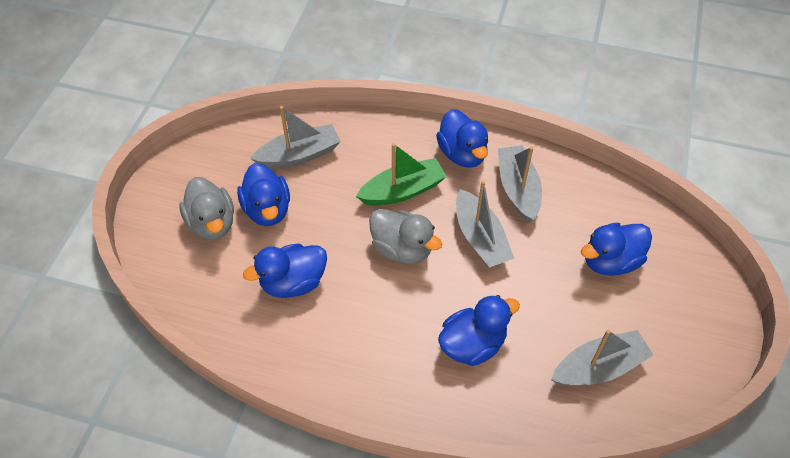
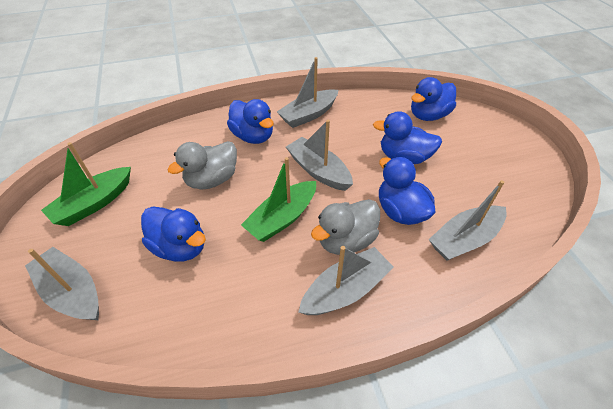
green boat: [356,143,447,205] = 1 -> [41,142,131,226] [241,157,316,242] = 2
grey boat: [250,106,341,168] [456,181,514,268] [498,145,542,223] [551,330,653,386] = 4 -> [25,247,99,320] [277,57,338,128] [286,120,353,191] [298,246,393,315] [429,180,507,261] = 5

